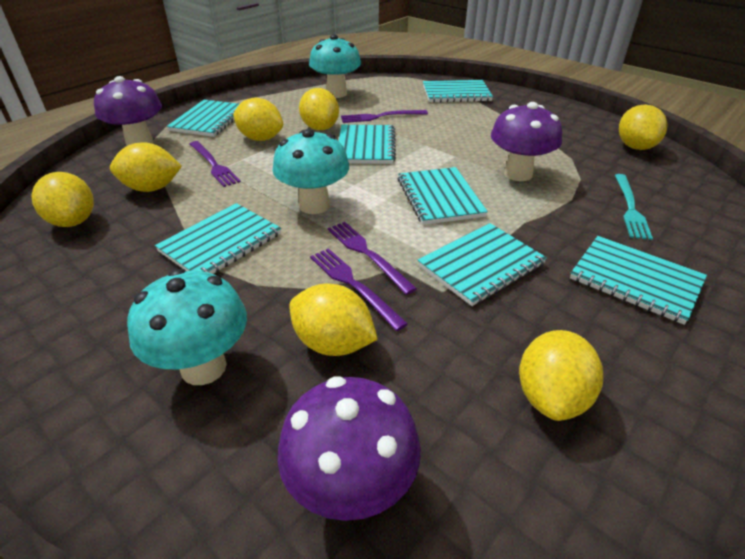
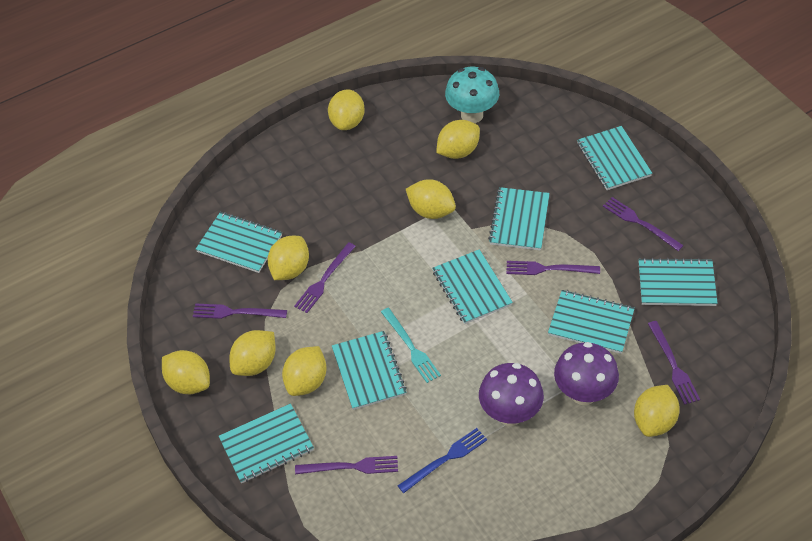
blue fork: none = 0 -> [398,428,487,493] = 1
purple fork: [190,141,241,187] [310,248,408,331] [328,222,417,295] [341,110,428,123] = 4 -> [193,303,287,319] [294,242,356,313] [295,456,398,474] [506,261,600,275] [603,197,684,251] [648,321,700,405] = 6
purple mushroom: [94,76,162,146] [278,376,421,521] [491,102,562,181] = 3 -> [479,363,544,426] [554,342,619,405] = 2
turquoise mushroom: [127,269,247,385] [272,129,349,214] [309,34,361,98] = 3 -> [445,67,499,123] = 1
turquoise notebook: [155,203,281,274] [167,100,239,137] [339,125,396,164] [398,167,488,225] [417,223,547,306] [423,80,493,103] [570,236,707,325] = 7 -> [196,212,282,273] [219,403,314,483] [332,331,407,410] [432,249,513,324] [488,187,550,251] [548,290,635,354] [577,126,652,190] [638,258,718,306] = 8
yellow lemon: [31,172,94,227] [110,142,182,192] [233,98,283,141] [289,284,378,356] [299,88,339,130] [519,330,603,421] [619,104,667,150] = 7 -> [162,350,210,394] [229,330,276,376] [267,236,309,280] [282,346,327,396] [328,90,365,130] [406,179,456,219] [436,120,480,159] [634,385,680,437] = 8

